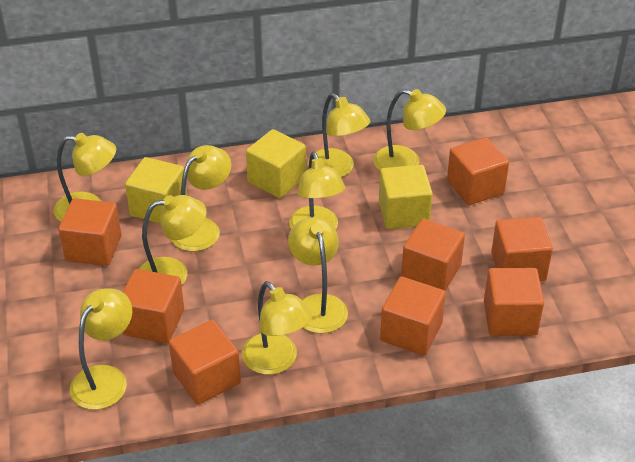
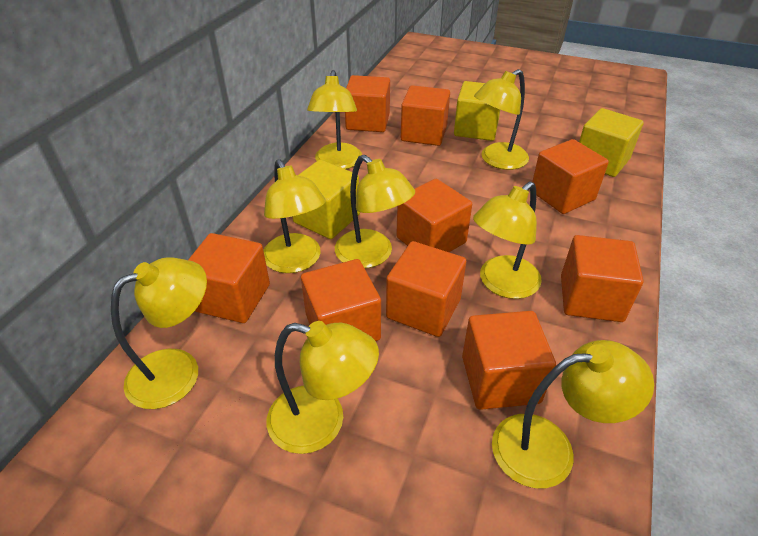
orange cube: [58,198,121,266] [123,269,184,343] [169,320,241,404] [380,277,446,355] [401,219,465,291] [447,137,509,205] [484,268,544,336] [491,217,553,281] = 8 -> [188,233,270,323] [301,259,381,341] [345,75,390,132] [386,241,466,337] [396,179,472,252] [401,85,450,146] [462,311,556,410] [532,139,609,214] [561,235,643,322] = 9
yellow lamp: [54,133,116,222] [70,289,132,410] [139,195,207,286] [171,145,231,251] [242,281,312,375] [288,217,348,334] [289,152,345,230] [308,93,371,177] [373,89,446,170] = 9 -> [111,257,207,409] [263,159,326,273] [267,321,379,454] [307,70,362,169] [335,155,415,268] [473,182,542,299] [474,69,529,170] [492,340,654,488] = 8

